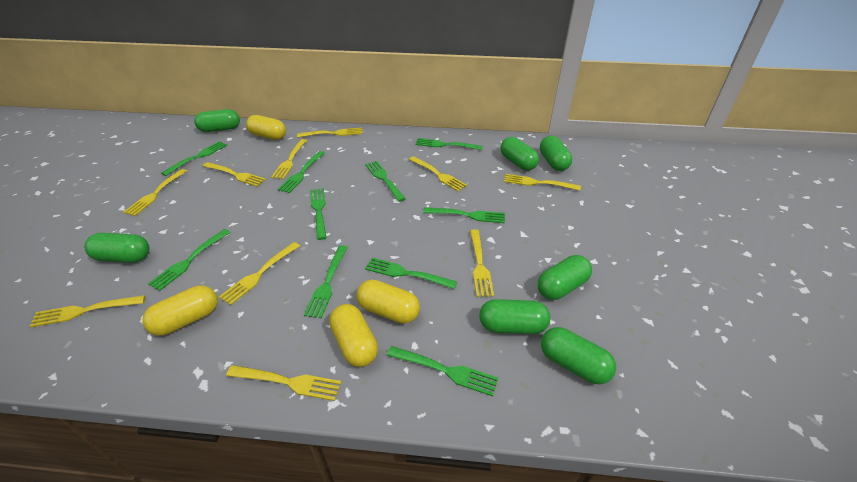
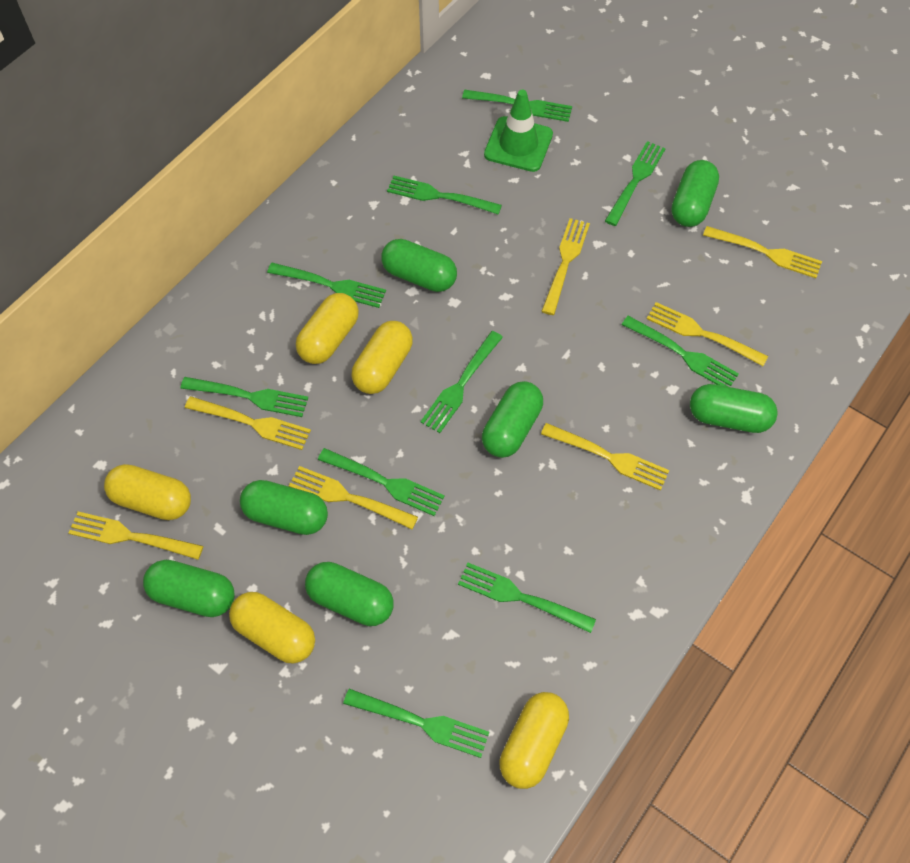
green traffic cone: none = 0 -> [484,90,553,172] = 1
yellow capsule: [142,285,218,336] [246,115,286,140] [329,304,378,367] [356,280,420,324] = 4 -> [104,464,191,520] [229,592,315,664] [296,293,359,364] [351,321,413,394] [500,692,569,789] = 5
yellow fork: [29,295,145,328] [123,169,187,216] [203,162,266,187] [219,242,300,305] [226,365,341,401] [271,139,307,179] [297,127,363,138] [409,156,467,191] [470,229,494,297] [504,174,581,191] = 10 -> [68,511,203,560] [185,396,311,450] [289,466,418,529] [541,218,590,315] [541,423,669,491] [647,302,768,366] [703,226,822,278] = 7

